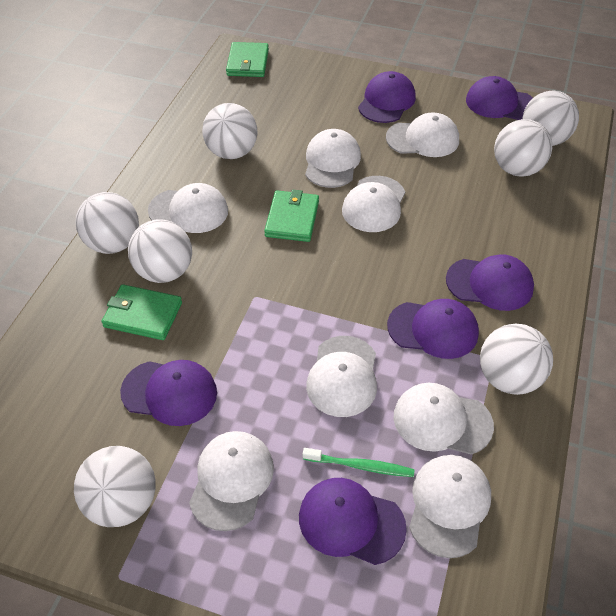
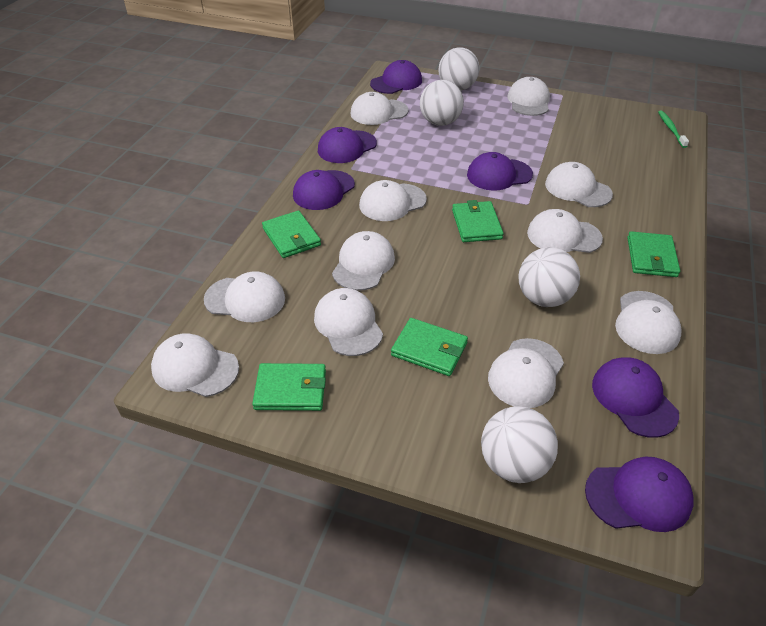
green wallet: [102,284,182,340] [226,42,269,77] [264,190,319,242] = 3 -> [252,363,326,411] [262,210,321,258] [391,318,468,376] [452,200,504,242] [627,231,680,277] = 5
white ball: [74,446,156,527] [76,192,139,254] [128,220,192,283] [202,103,258,159] [480,324,553,395] [494,119,552,177] [523,91,579,146] = 7 -> [420,80,464,126] [438,47,479,91] [481,406,558,483] [519,247,580,307] = 4
white cap: [148,183,228,233] [189,431,274,531] [305,129,361,188] [306,336,377,417] [342,176,405,232] [386,112,459,157] [394,383,494,455] [409,455,491,558] = 8 -> [151,333,239,397] [204,271,285,322] [314,288,383,356] [332,231,395,291] [350,92,409,125] [359,180,427,221] [488,338,564,408] [507,77,550,116] [527,209,603,253] [545,162,613,207] [615,291,682,354] = 11

